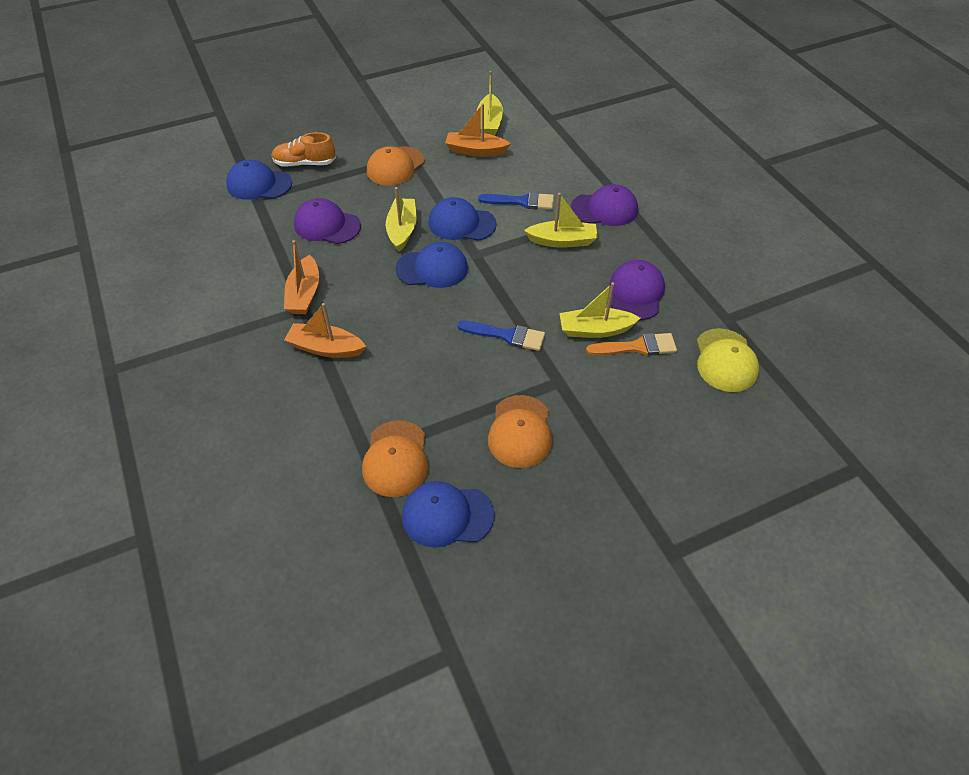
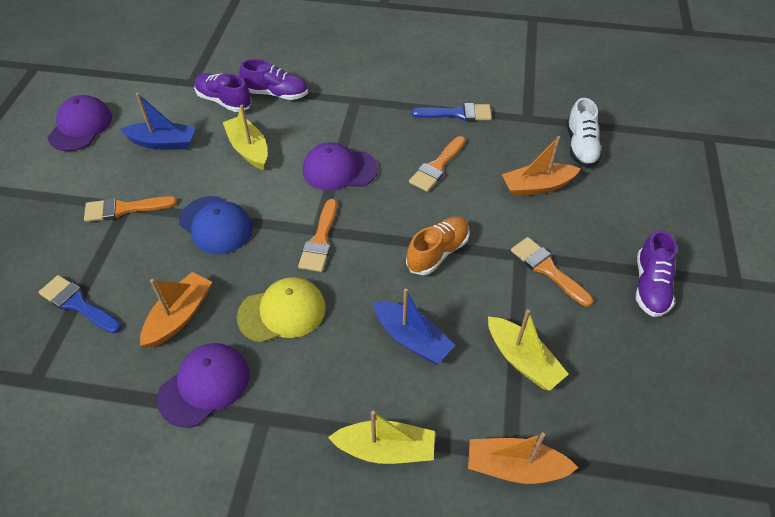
blue boat: none = 0 -> [119,93,196,150] [373,288,455,364] = 2
blue cap: [226,160,292,200] [395,242,468,288] [402,481,495,548] [428,197,497,241] = 4 -> [179,196,253,254] = 1
orange brush: [586,333,677,356] = 1 -> [84,196,177,222] [298,199,337,272] [409,136,465,192] [511,237,593,306] = 4
orange cap: [362,420,428,497] [367,146,425,186] [488,395,552,468] = 3 -> none = 0
purple shoe: none = 0 -> [194,73,252,112] [239,59,308,100] [636,230,677,317] = 3
white shoe: none = 0 -> [566,98,602,167] = 1
yellow boat: [386,187,417,252] [477,71,503,136] [524,193,597,248] [559,282,640,338] = 4 -> [223,105,268,170] [328,411,435,464] [488,309,568,391] = 3

